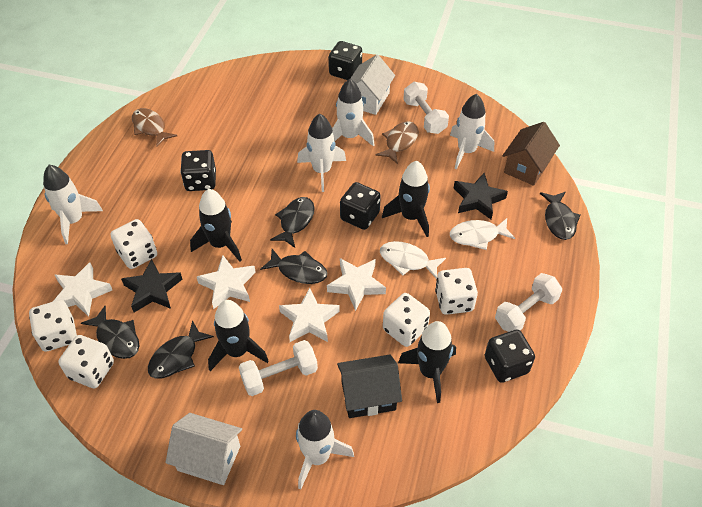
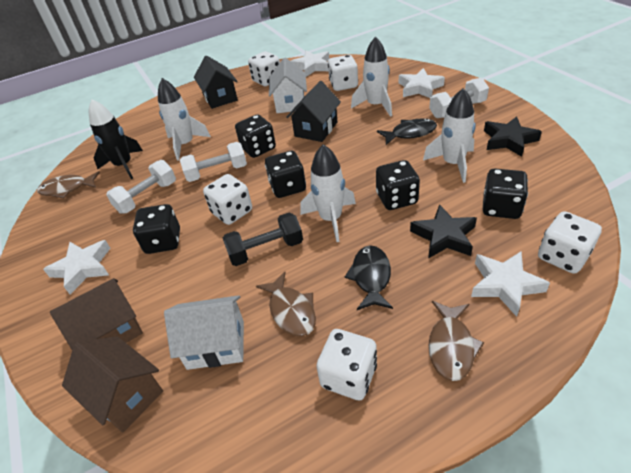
black dice: [180,150,216,191] [329,41,362,80] [340,182,381,230] [485,330,535,383] = 4 -> [133,204,180,254] [235,114,276,158] [265,151,306,198] [376,160,420,210] [483,169,528,219] = 5
black dumbbell: none = 0 -> [223,213,303,266] = 1
black fish: [81,306,139,359] [148,320,214,379] [260,249,327,284] [270,197,314,248] [540,192,581,240] = 5 -> [344,246,393,310] [377,118,437,145] = 2
black house: [337,355,402,418] = 1 -> [194,55,238,109] [286,81,341,142] = 2
black rocket: [190,189,242,262] [208,300,268,371] [382,161,430,237] [398,321,456,403] = 4 -> [89,99,143,179] = 1
brown fish: [132,108,177,147] [375,121,419,164] = 2 -> [37,171,100,198] [256,272,316,337] [429,301,484,381] = 3
brown house: [502,122,560,186] = 1 -> [50,278,143,350] [62,336,163,433] = 2
white fish: [380,241,446,279] [450,218,515,250] = 2 -> none = 0
white rocket: [43,165,103,244] [296,410,354,489] [297,114,346,192] [332,79,374,147] [450,94,494,169] = 5 -> [158,78,211,161] [300,144,356,242] [351,37,392,117] [423,88,476,183] = 4

